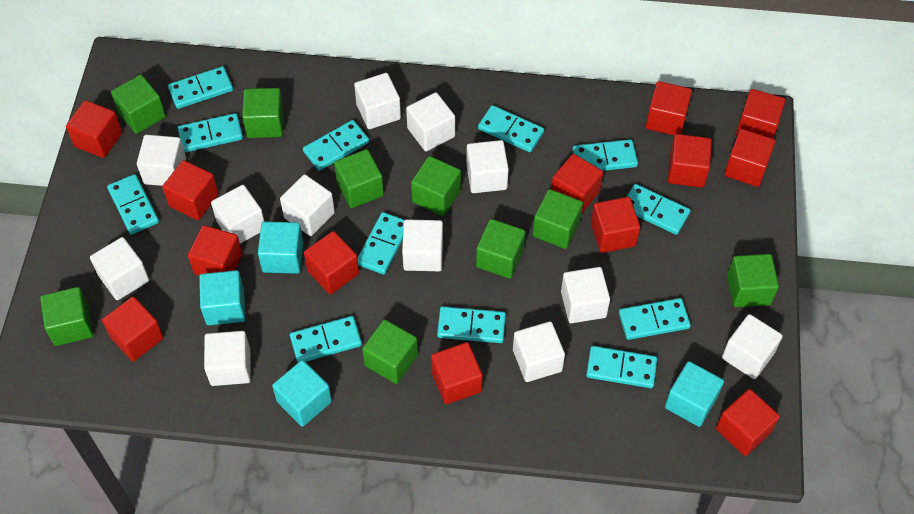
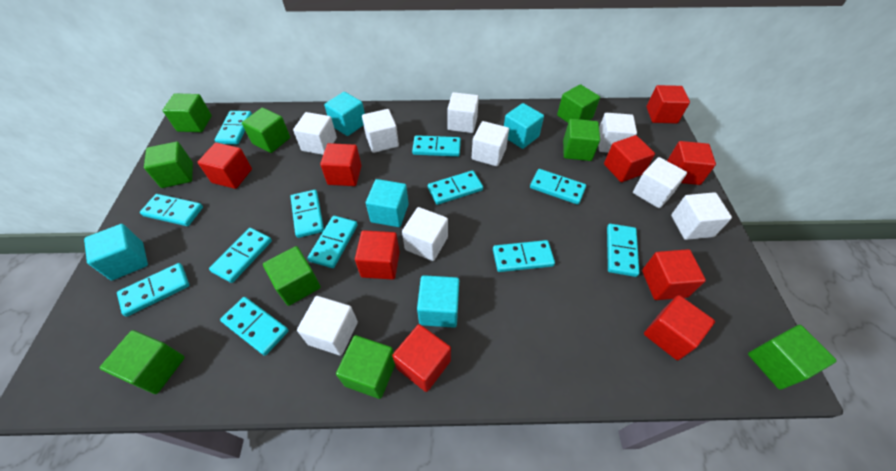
red cube: [66,100,122,158] [102,296,164,361] [162,160,219,220] [188,225,243,276] [304,231,359,294] [431,342,483,404] [551,154,603,213] [591,197,640,253] [646,81,692,136] [668,134,712,187] [716,389,780,456] [724,129,775,187] [736,89,786,139] = 13 -> [198,142,252,189] [320,143,362,186] [355,230,400,280] [392,324,451,392] [604,135,655,182] [642,249,706,300] [644,295,715,360] [647,85,690,124] [667,141,716,185] = 9
turquoise cube: [199,270,245,325] [258,221,303,274] [272,360,332,427] [665,361,724,427] = 4 -> [84,224,148,281] [324,92,365,136] [366,179,409,227] [417,275,459,328] [504,103,544,149] = 5
white cube: [90,237,149,300] [137,135,186,186] [204,331,251,386] [211,185,264,244] [280,175,335,236] [354,73,401,129] [402,219,443,271] [406,92,455,151] [466,140,509,193] [513,321,565,382] [561,267,610,323] [722,314,783,379] = 12 -> [293,112,337,155] [297,296,358,356] [362,109,399,153] [402,207,448,261] [447,92,479,133] [472,121,509,166] [598,113,637,153] [633,157,687,208] [671,192,732,240] = 9

